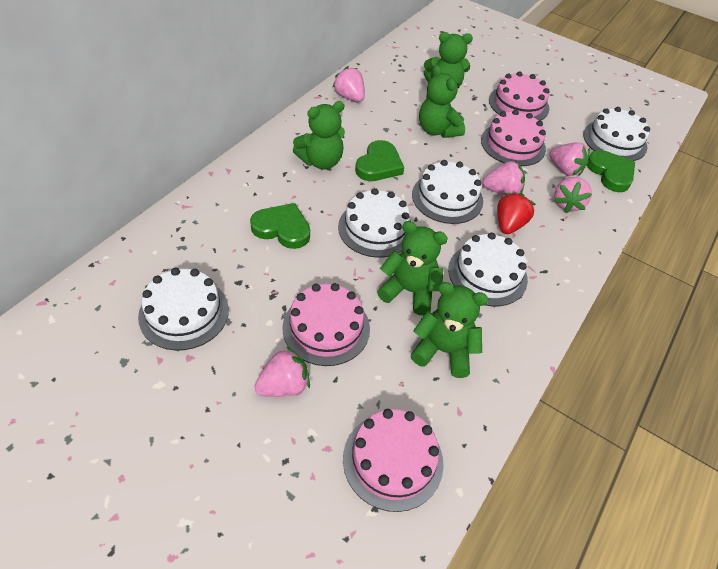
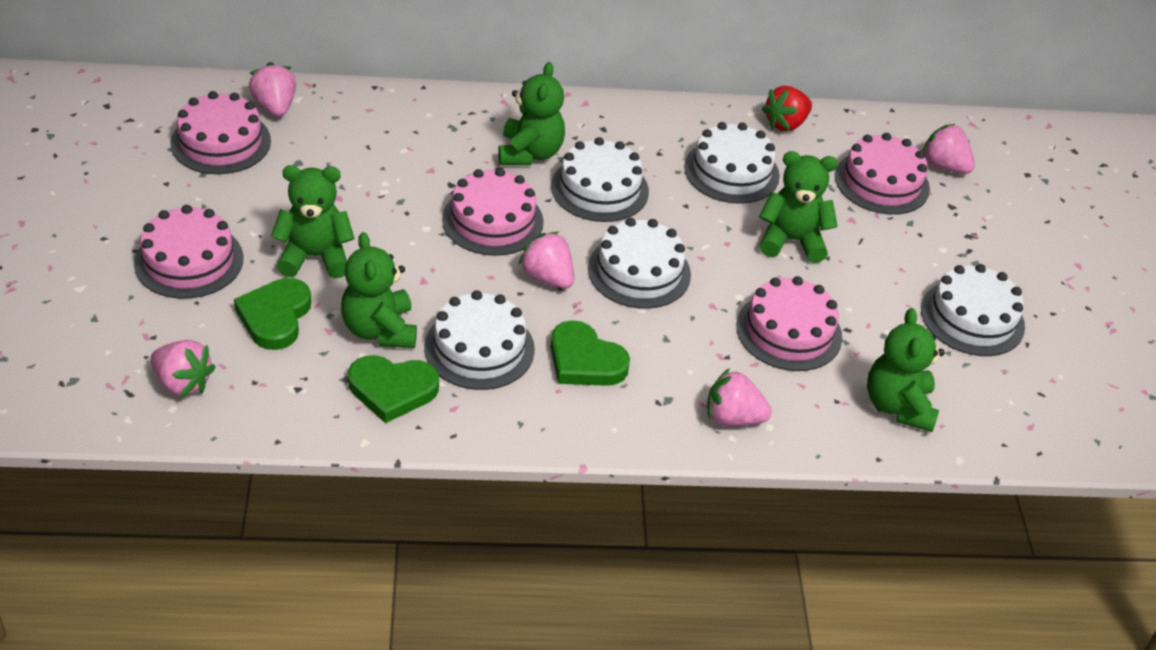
pink cake: [282,283,370,366] [343,409,444,512] [481,110,546,166] [489,71,550,121] = 4 -> [134,205,243,299] [170,91,271,174] [442,168,544,256] [736,276,842,371] [835,133,930,215] = 5

